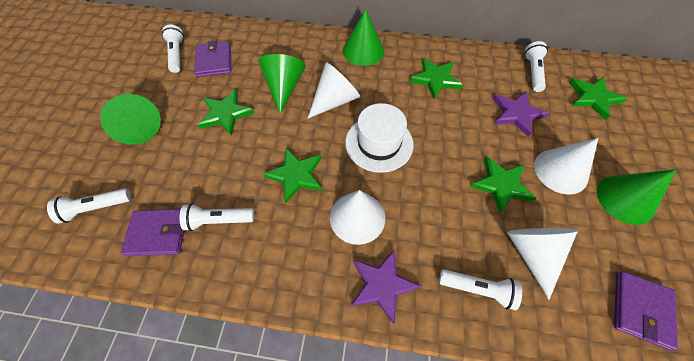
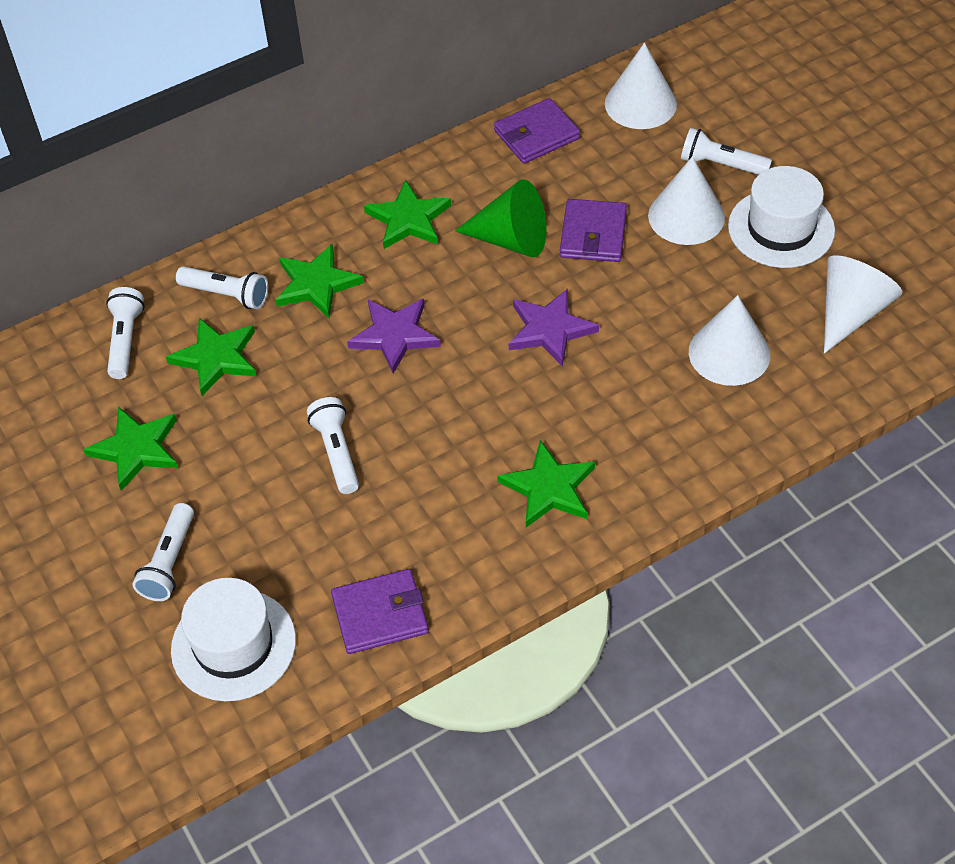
green cone: [100,94,161,145] [258,54,306,114] [343,9,384,66] [597,169,677,225] = 4 -> [455,179,547,257] = 1
white hat: [345,103,413,173] = 1 -> [171,578,296,701] [728,166,835,268] = 2

